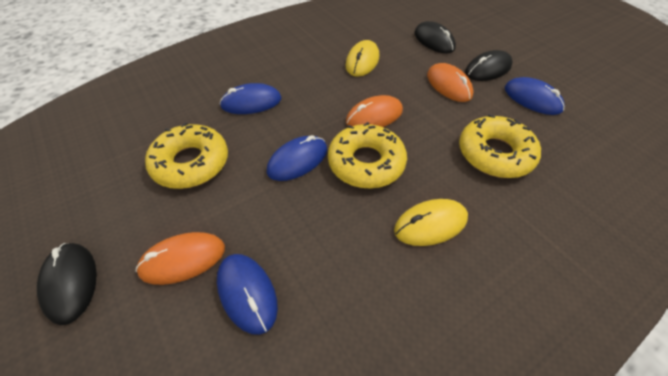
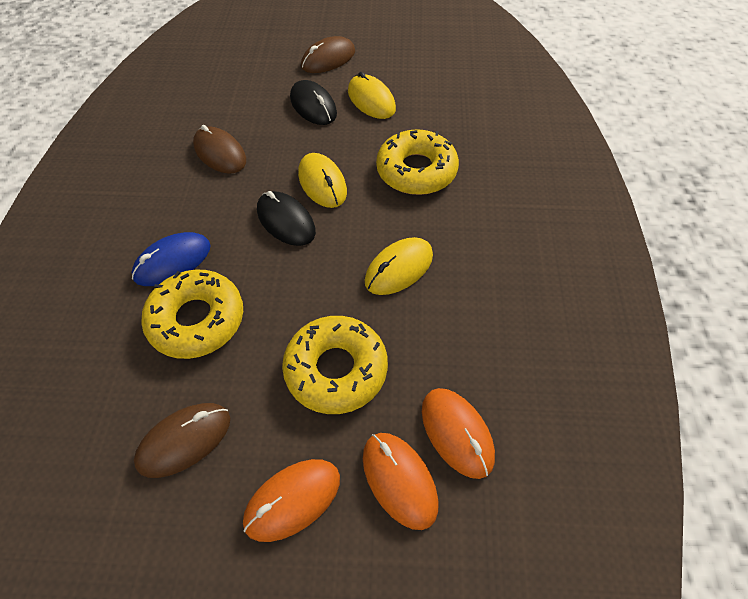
black mouse: [37,243,97,325] [415,21,456,53] [465,50,513,81] = 3 -> [257,191,316,246] [290,80,337,125] = 2
blue mouse: [217,254,278,335] [220,83,281,114] [267,135,327,181] [505,77,565,115] = 4 -> [132,232,211,286] = 1
brown mouse: none = 0 -> [134,403,230,478] [193,125,246,174] [301,36,355,73] = 3
yellow mouse: [346,40,379,77] [394,199,468,246] = 2 -> [298,153,347,208] [348,72,396,119] [364,237,433,295] = 3

